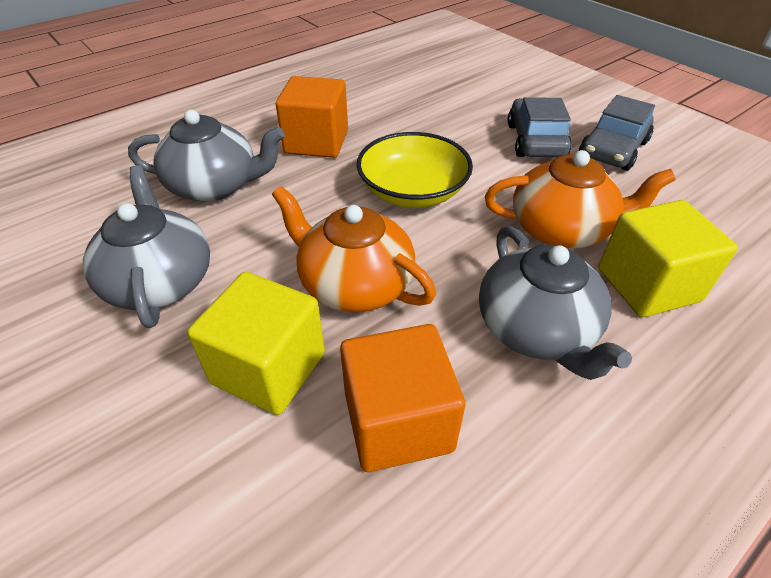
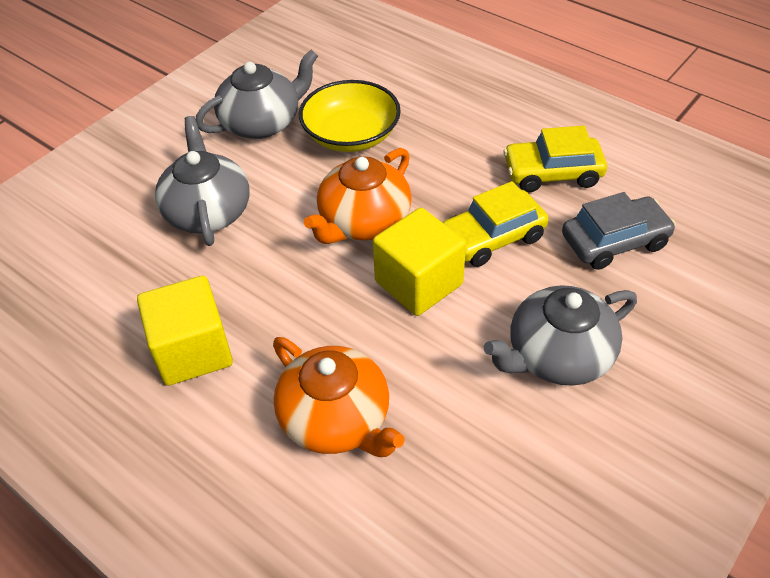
grey car: [508,97,572,157] [579,95,655,171] = 2 -> [562,192,676,270] = 1
orange cube: [276,76,348,158] [340,324,465,472] = 2 -> none = 0
yellow car: none = 0 -> [442,181,549,267] [503,126,607,192] = 2

